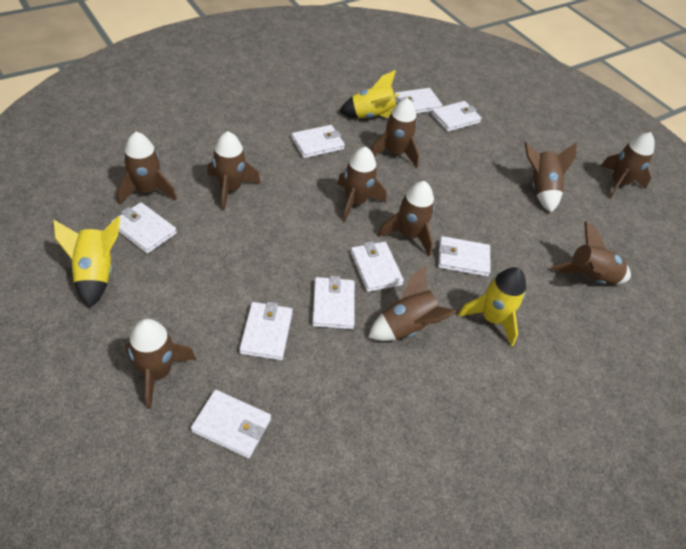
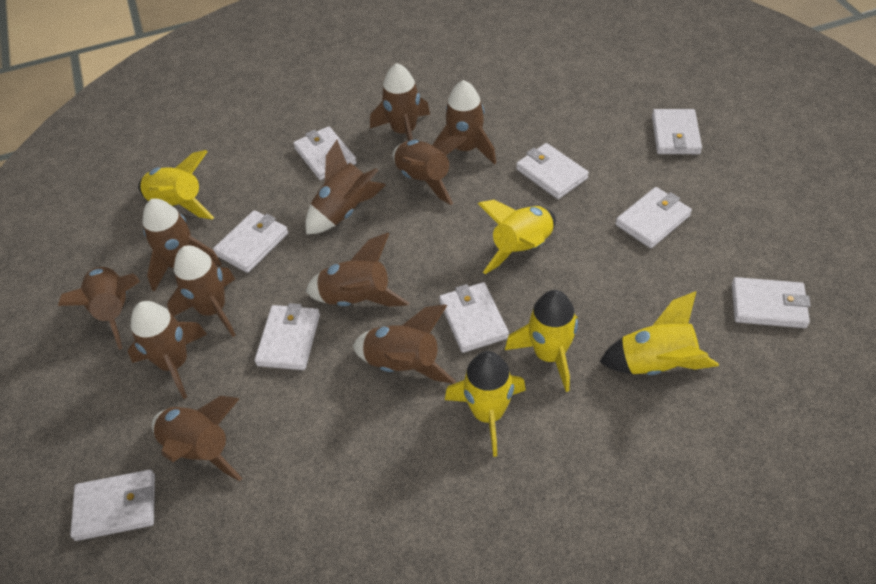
brown rocket: [117,132,177,205] [125,319,196,409] [207,131,261,211] [337,146,386,222] [368,265,456,341] [371,98,419,168] [378,181,435,256] [524,142,577,213] [551,221,631,285] [601,132,655,199] = 10 -> [58,267,140,350] [128,301,207,399] [142,199,222,292] [152,396,243,481] [167,245,236,337] [305,140,386,234] [306,232,409,307] [353,304,456,384] [370,63,430,141] [393,135,468,205] [433,80,496,165] = 11
yellow rocket: [53,217,120,307] [339,70,399,118] [458,267,526,346] = 3 -> [138,150,214,219] [445,351,526,457] [478,200,556,274] [505,290,578,392] [600,291,719,375] = 5

